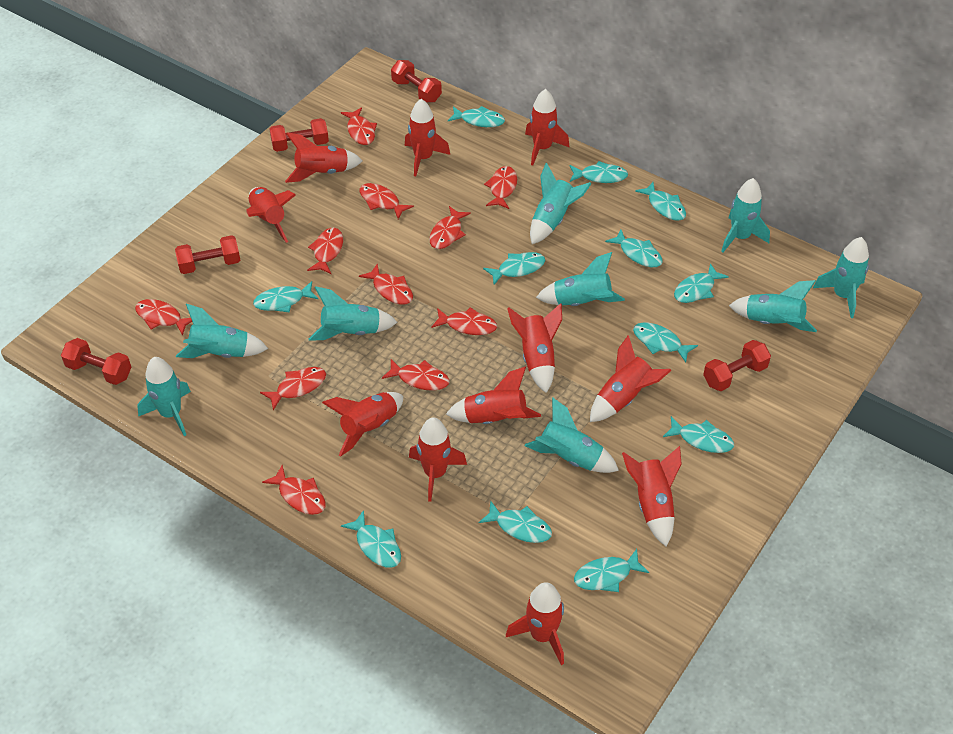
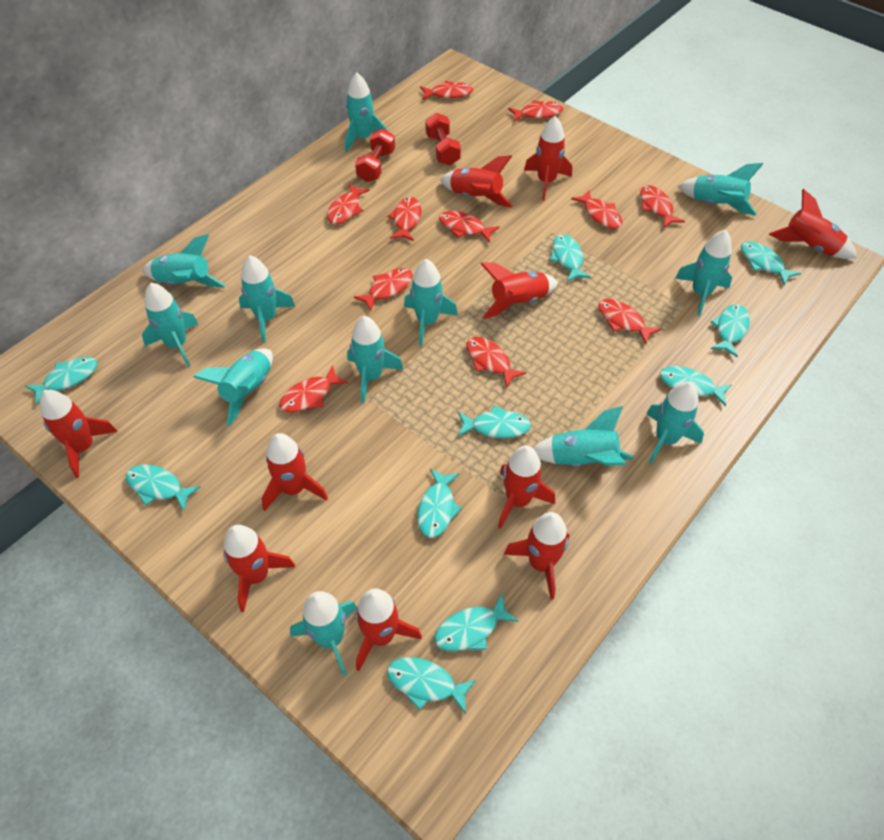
red dumbbell: [61,338,131,385] [175,235,240,274] [269,118,329,152] [391,60,442,102] [703,340,771,391] = 5 -> [355,128,395,182] [425,113,461,165] = 2
red rocket: [246,187,296,243] [285,132,362,183] [322,392,403,457] [405,99,450,176] [409,417,467,502] [446,367,541,424] [506,582,564,665] [507,303,562,393] [525,89,570,165] [590,335,672,422] [622,446,682,546] = 11 -> [40,390,118,478] [224,525,295,612] [262,433,328,511] [355,589,422,671] [440,155,513,208] [480,262,558,319] [498,446,555,529] [504,512,569,600] [524,116,572,200] [769,189,857,259] = 10
turquoise fish: [253,281,318,313] [341,510,401,568] [448,106,505,127] [479,500,552,543] [483,252,545,285] [570,161,628,183] [574,549,649,592] [605,230,663,267] [633,322,698,363] [635,182,686,221] [663,416,734,453] [674,263,729,303] = 12 -> [25,357,98,405] [126,464,201,511] [387,657,476,714] [417,468,462,538] [434,594,519,651] [458,405,531,438] [550,234,591,282] [660,366,732,406] [711,304,750,358] [741,241,801,286] = 10
turquoise rocket: [137,357,191,436] [176,304,268,358] [309,286,398,341] [525,398,619,473] [530,163,592,244] [536,252,625,306] [721,178,770,252] [729,280,817,332] [813,237,869,318] = 9 -> [142,234,226,287] [142,283,198,367] [193,348,273,426] [239,255,296,343] [290,591,357,676] [345,73,387,152] [347,316,404,403] [404,259,458,346] [533,406,633,466] [646,381,704,464] [675,230,732,316] [678,163,763,215] = 12

